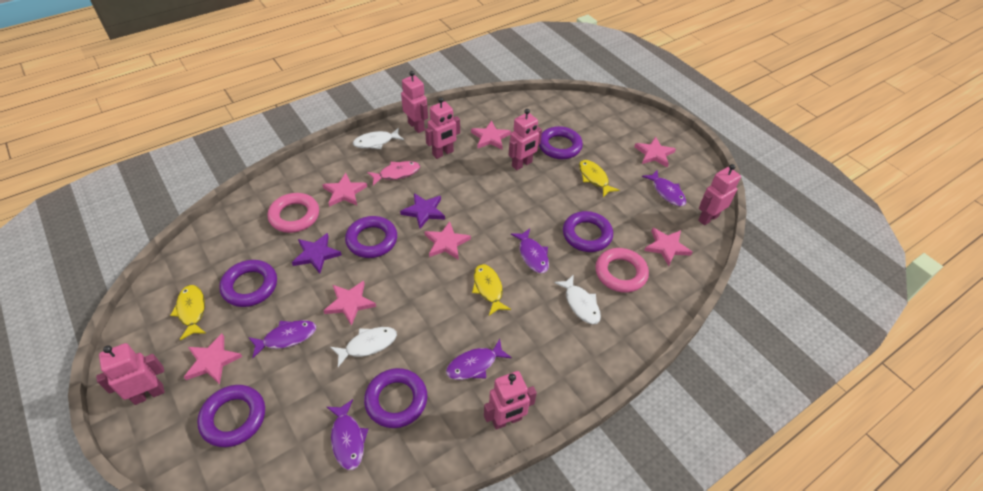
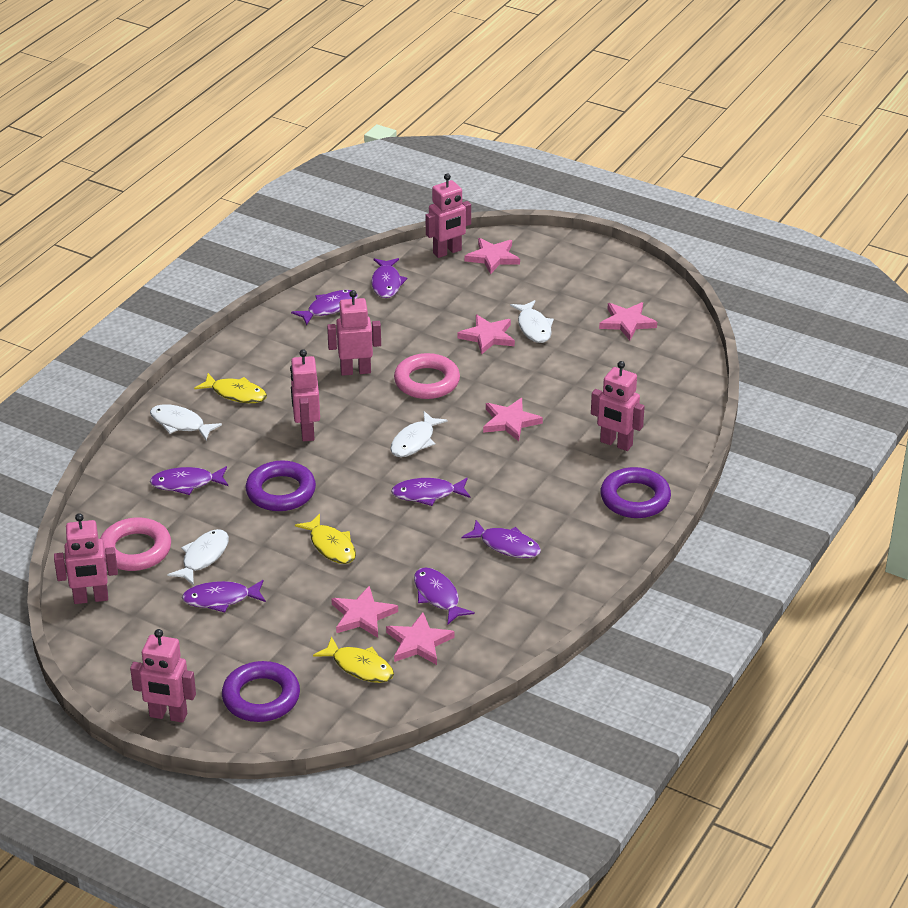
pink fish: [367,161,420,186] = 1 -> none = 0
pink star: [184,334,242,385] [322,173,367,207] [323,281,376,326] [424,221,471,260] [471,121,511,149] [635,137,676,168] [644,228,692,266] = 7 -> [331,586,398,638] [386,612,455,665] [457,315,515,355] [465,238,520,274] [483,398,543,442] [599,302,657,340] = 6
purple fish: [248,320,316,358] [327,399,368,470] [446,339,512,380] [511,228,549,273] [642,170,686,206] = 5 -> [150,466,228,495] [182,580,266,613] [291,290,358,326] [371,258,407,298] [391,478,470,506] [414,567,475,625] [462,520,541,558] = 7
purple ring: [197,385,265,447] [219,260,277,307] [345,216,397,258] [364,368,427,428] [539,126,583,159] [563,211,613,252] = 6 -> [222,661,300,722] [245,461,316,511] [600,467,671,518] = 3
purple star: [292,233,342,274] [400,193,445,229] = 2 -> none = 0
white fish: [330,327,397,367] [353,128,404,149] [554,274,601,324] = 3 -> [150,404,222,440] [167,529,229,585] [390,411,448,457] [510,300,554,343] = 4

